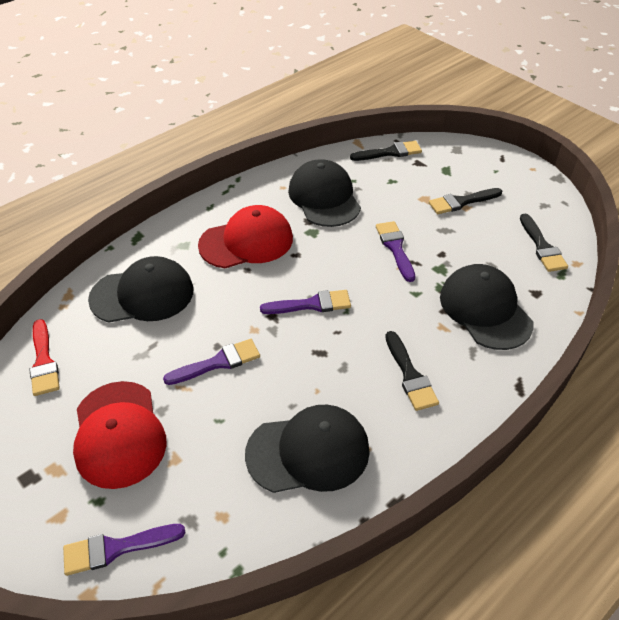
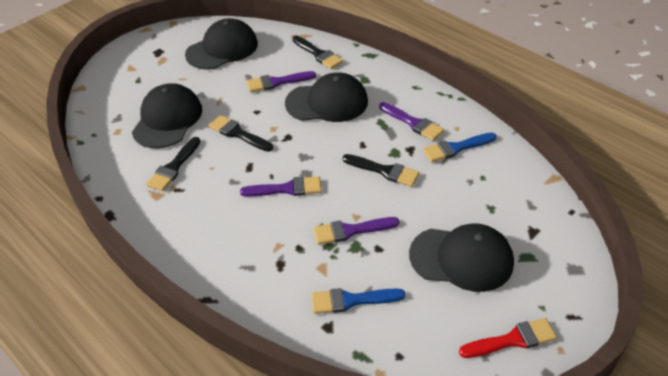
blue brush: none = 0 -> [311,288,406,314] [423,133,497,162] = 2
red cap: [73,381,167,489] [198,205,293,268] = 2 -> none = 0

